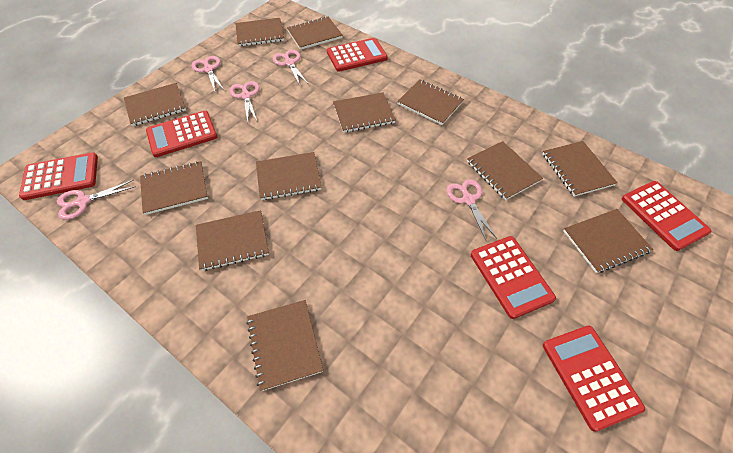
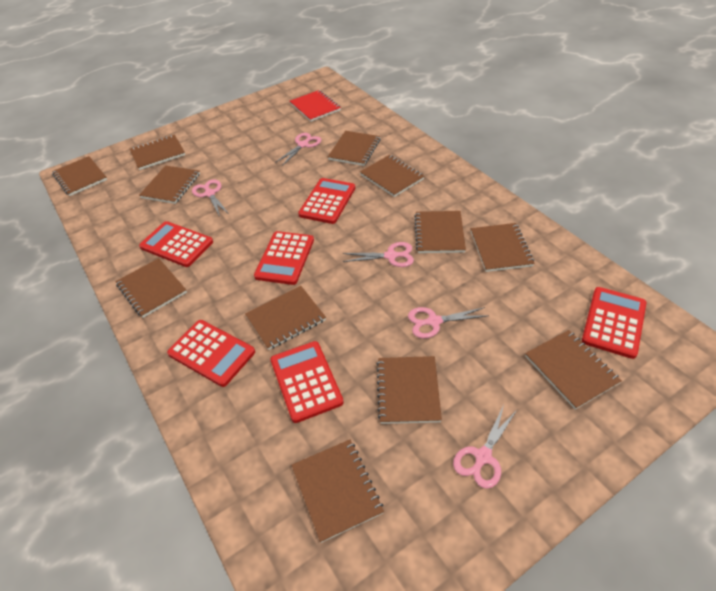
red notebook: none = 0 -> [290,90,341,122] = 1

